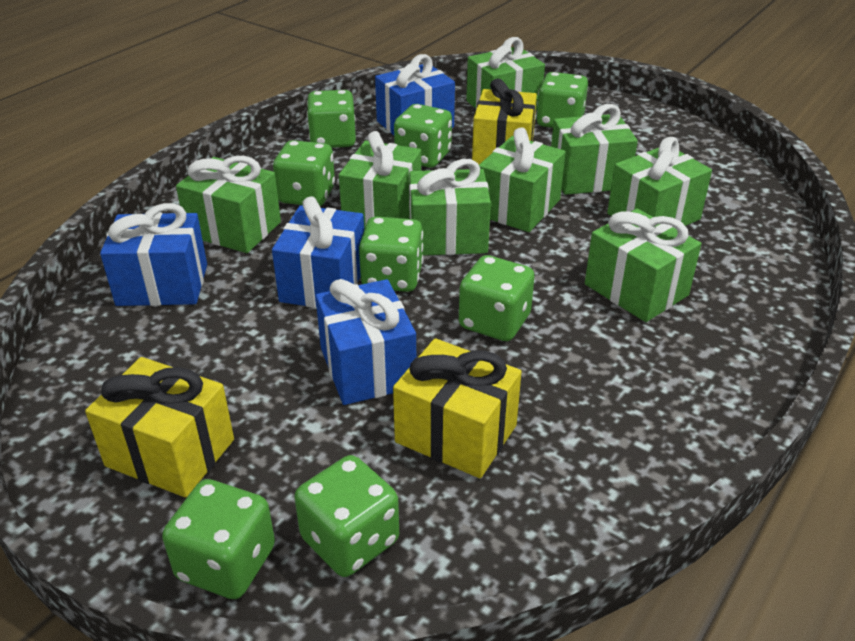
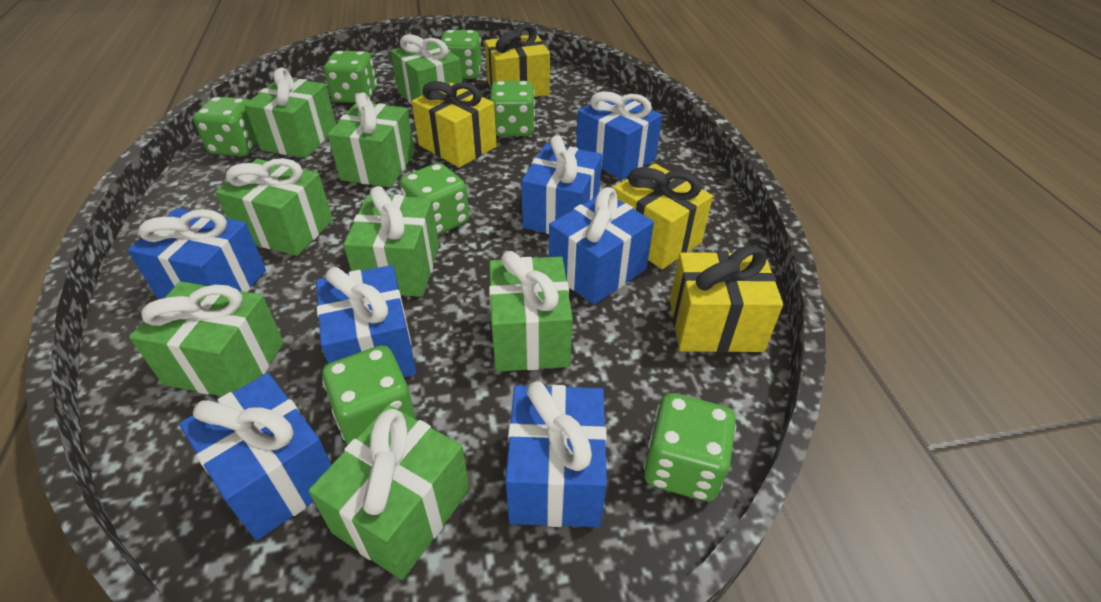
blue gift: [100,203,207,306] [272,196,364,308] [315,279,416,405] [375,54,455,135] = 4 -> [128,208,266,299] [179,373,332,540] [316,265,416,377] [505,381,607,527] [521,135,602,234] [549,187,654,305] [576,91,662,180] = 7
green dice: [162,479,275,599] [273,140,335,206] [294,455,399,577] [307,90,356,148] [359,217,423,292] [394,104,452,168] [459,255,535,341] [536,72,588,128] = 8 -> [193,97,258,156] [322,345,415,444] [324,51,377,103] [400,163,469,235] [441,30,482,79] [490,81,535,136] [644,393,736,501] = 7
yellow gift: [85,357,234,497] [393,338,522,478] [472,79,537,165] = 3 -> [412,81,497,168] [485,25,550,97] [613,164,713,269] [670,246,783,353] = 4

